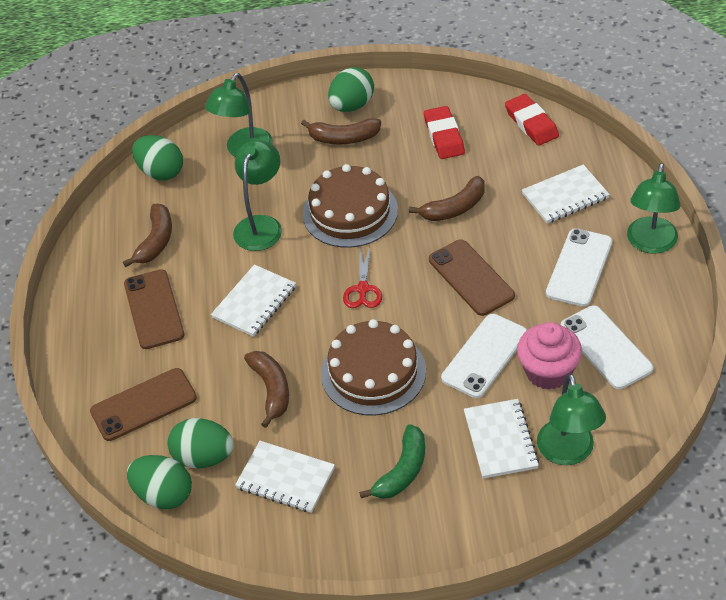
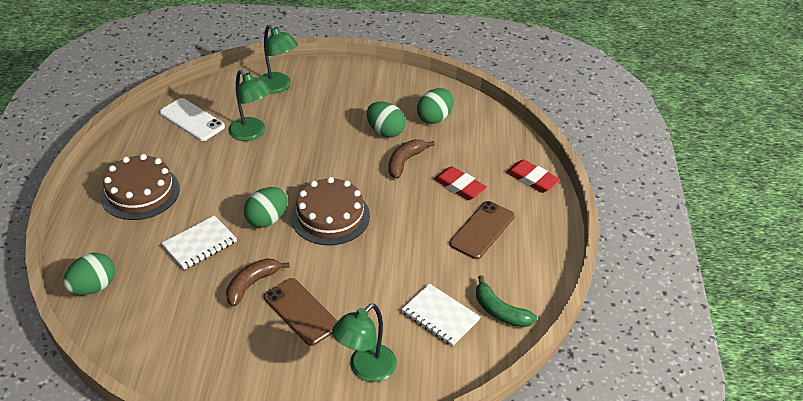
brown banana: [123,204,172,267] [244,351,289,428] [301,118,381,144] [409,176,485,221] = 4 -> [226,258,290,307] [388,139,435,179] = 2
brown phone: [90,368,197,441] [124,269,185,349] [429,239,515,316] = 3 -> [264,278,338,346] [449,201,515,259] = 2
green lamp: [205,73,273,157] [233,140,282,251] [537,373,606,465] [627,163,680,254] = 4 -> [229,70,272,141] [259,25,298,94] [332,303,397,382] = 3
pink cupcake: [517,322,582,390] = 1 -> none = 0
red scissors: [343,246,382,308] = 1 -> none = 0
white notebook: [211,264,296,337] [235,441,335,513] [464,399,539,479] [522,164,610,224] = 4 -> [161,215,237,270] [401,283,480,346] = 2
white phone: [441,314,527,398] [546,228,612,307] [561,305,653,389] = 3 -> [160,98,225,141] = 1

